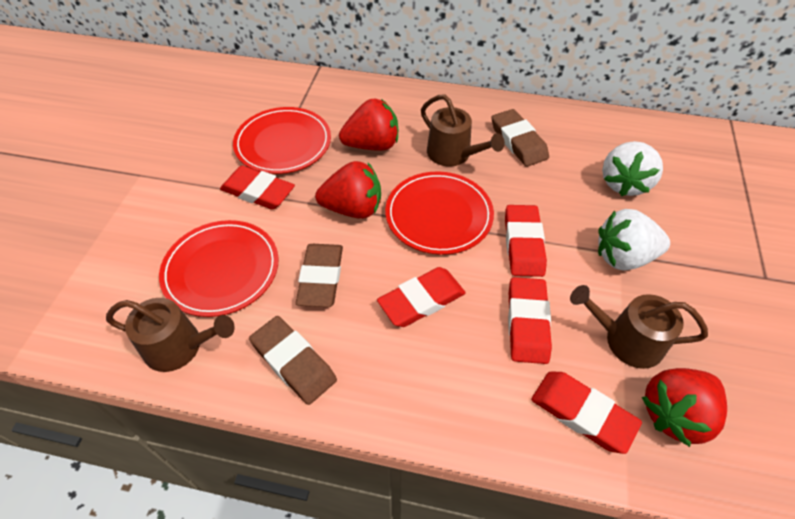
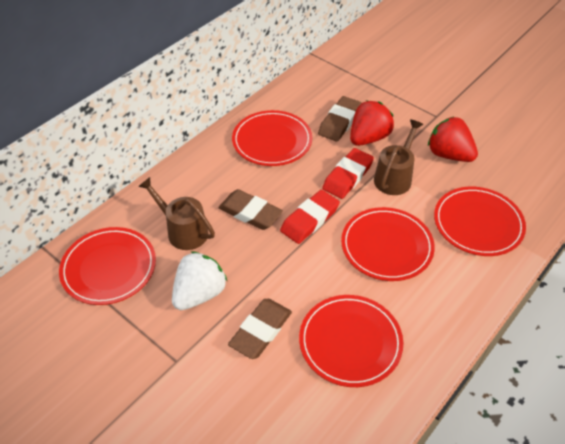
brown watering can: [106,298,235,372] [421,94,505,167] [570,285,708,369] = 3 -> [138,177,215,250] [374,119,423,195] = 2
red eraser: [220,166,295,210] [377,267,466,327] [505,205,547,277] [508,277,552,364] [531,372,642,454] = 5 -> [280,190,340,244] [322,148,374,199] = 2
red plate: [159,220,279,317] [233,107,331,174] [385,171,494,255] = 3 -> [59,227,156,305] [232,110,312,166] [299,295,403,387] [341,207,435,281] [434,187,526,256] = 5
red strawberry: [315,161,381,219] [339,99,398,151] [642,368,727,447] = 3 -> [350,100,394,146] [428,116,478,162] = 2
white strawberry: [598,209,670,271] [602,141,663,196] = 2 -> [172,251,228,310] = 1

